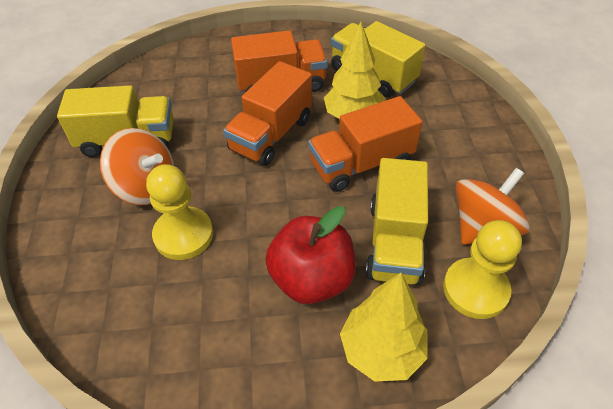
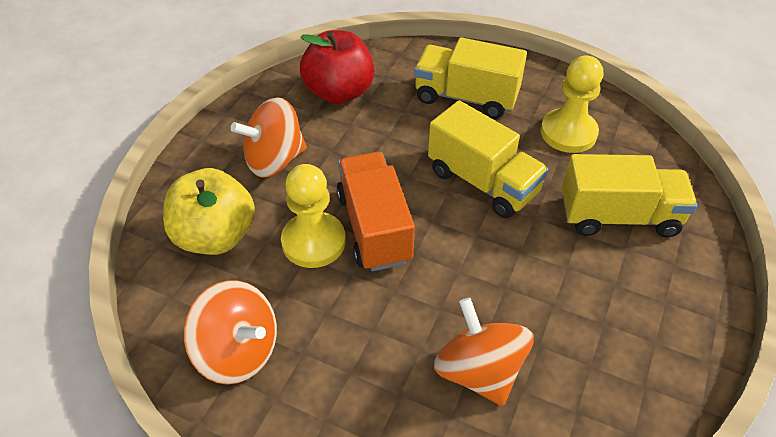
orange spinning top: [100,128,174,205] [456,168,530,245] = 2 -> [184,280,277,385] [231,97,307,178] [434,297,534,406] = 3
orange truck: [223,61,312,166] [231,30,328,92] [308,96,423,192] = 3 -> [337,152,415,271] = 1
yellow apple: none = 0 -> [163,168,255,255] = 1
yellow tree: [324,22,386,119] [340,273,428,382] = 2 -> none = 0

